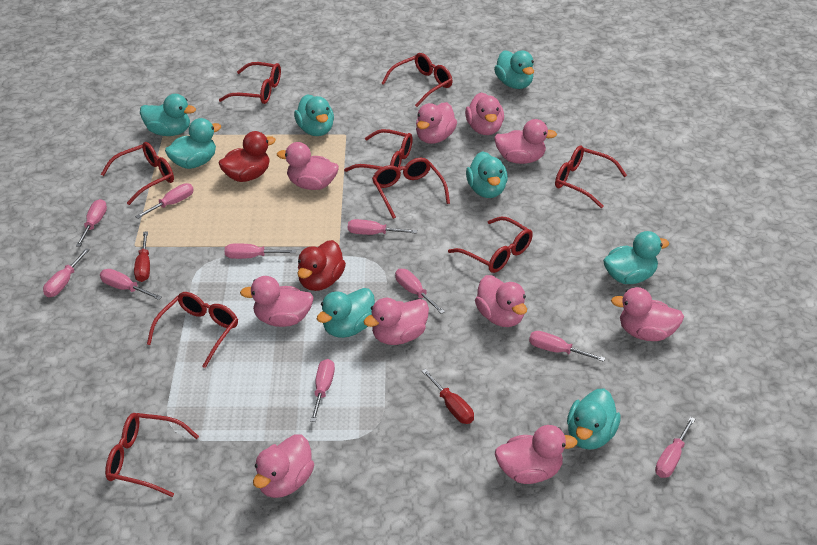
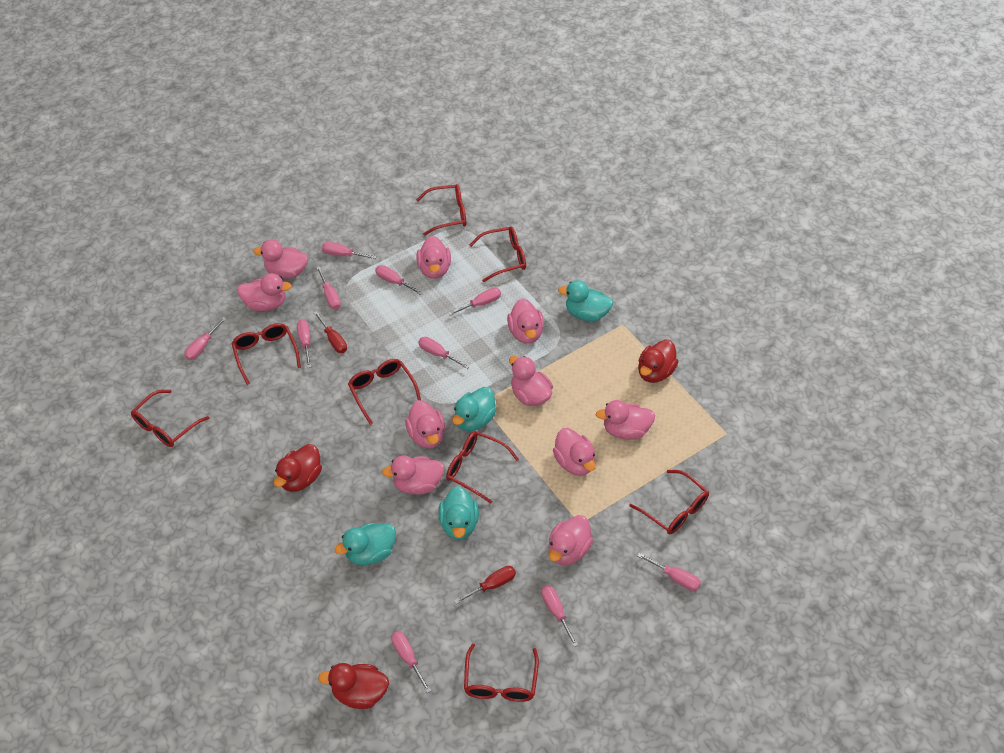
red duck: [219,131,276,182] [298,240,346,291] = 2 -> [274,444,322,492] [318,663,389,709] [638,340,679,383] = 3
red glasses: [101,142,174,205] [105,413,199,497] [147,292,238,368] [219,62,281,104] [344,129,413,172] [372,158,450,219] [381,53,452,107] [448,217,533,273] [555,146,627,208] = 9 -> [131,390,209,447] [231,323,301,385] [348,359,421,425] [416,184,466,236] [446,431,519,504] [464,643,539,702] [470,226,526,282] [629,470,709,534] = 8
turquoise duck: [140,94,196,136] [165,118,221,169] [294,94,334,136] [317,288,375,338] [466,151,508,198] [494,50,534,89] [567,388,621,450] [603,231,669,284] = 8 -> [335,523,396,565] [438,486,479,540] [452,387,497,431] [558,280,613,322] = 4

